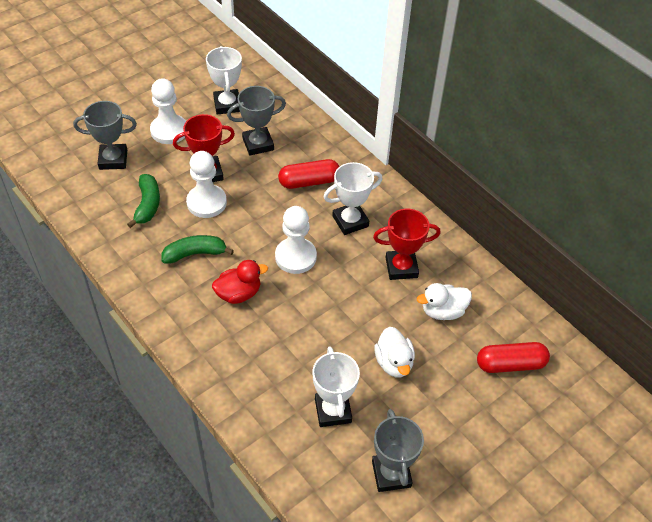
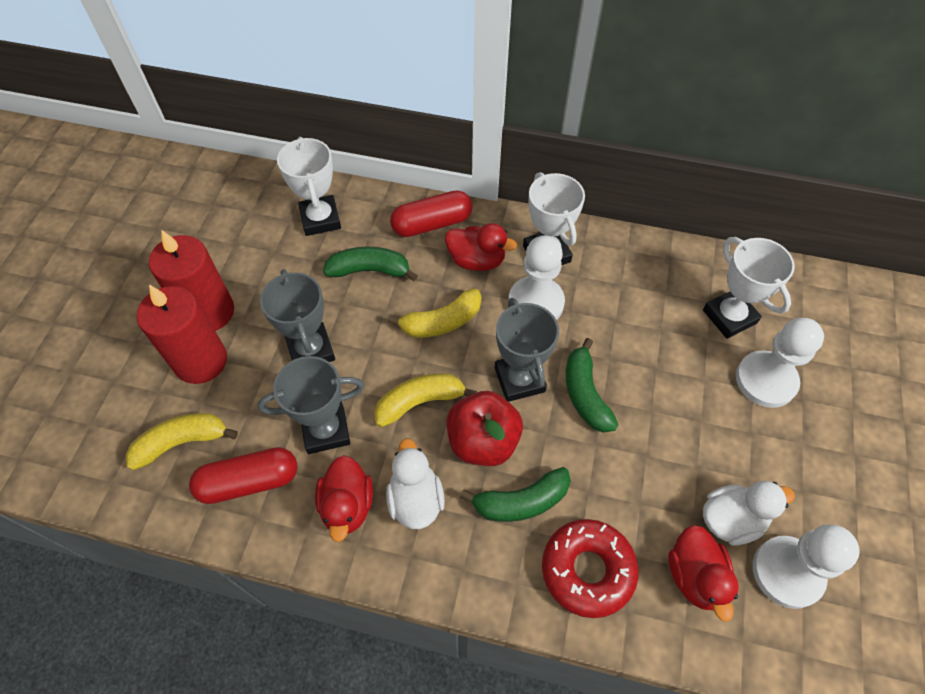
green banana: [127,174,160,228] [161,235,234,264] = 2 -> [323,247,418,281] [460,467,571,522] [566,338,618,432] = 3
red apple: none = 0 -> [446,391,523,466] = 1
red candle: none = 0 -> [137,285,227,384] [149,230,234,331] = 2
red donut: none = 0 -> [542,519,638,618] = 1
red duck: [212,260,268,304] = 1 -> [315,455,373,542] [445,223,517,271] [668,525,739,622] = 3
red trophy: [173,114,235,182] [373,209,441,280] = 2 -> none = 0
yellow banana: none = 0 -> [126,413,238,470] [374,373,477,427] [388,288,482,338] = 3

